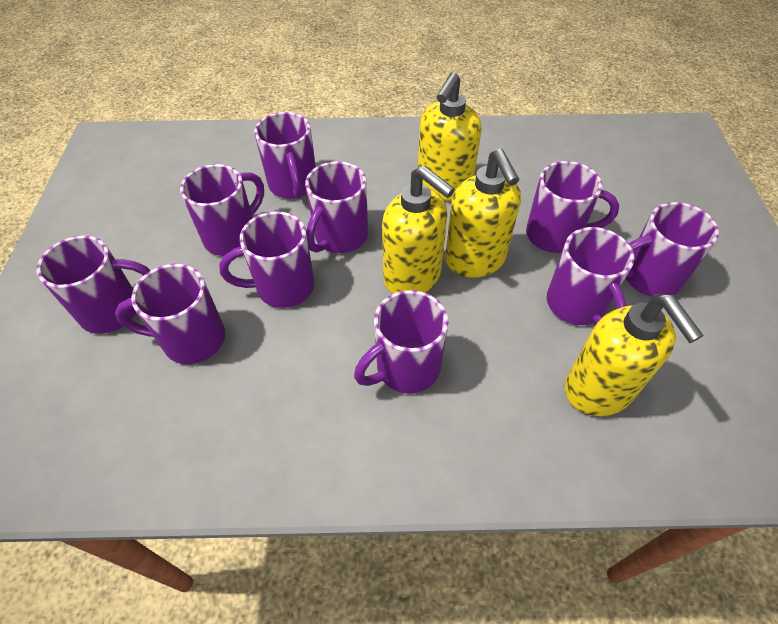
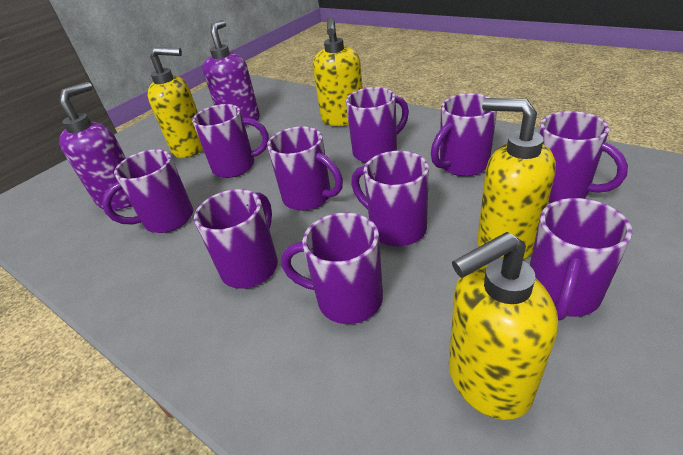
purple soap dispenser: none = 0 -> [59,82,132,211] [203,20,260,126] = 2

